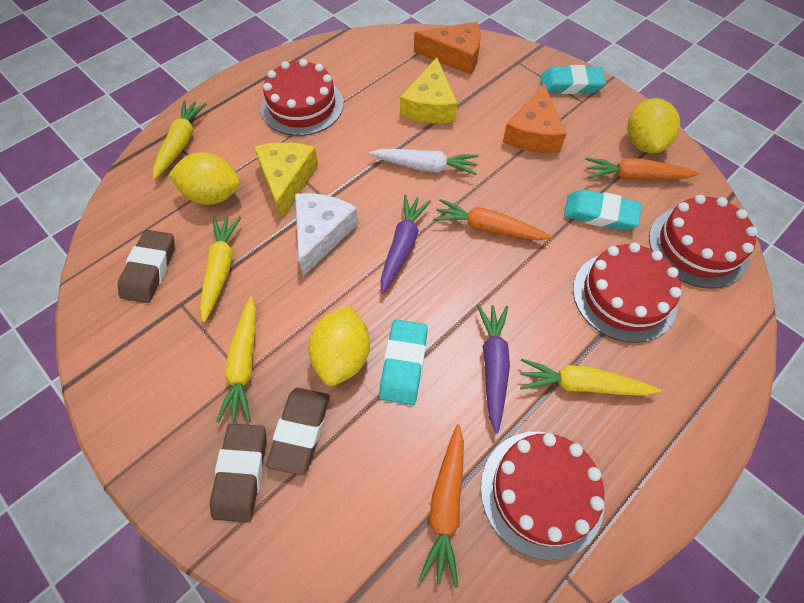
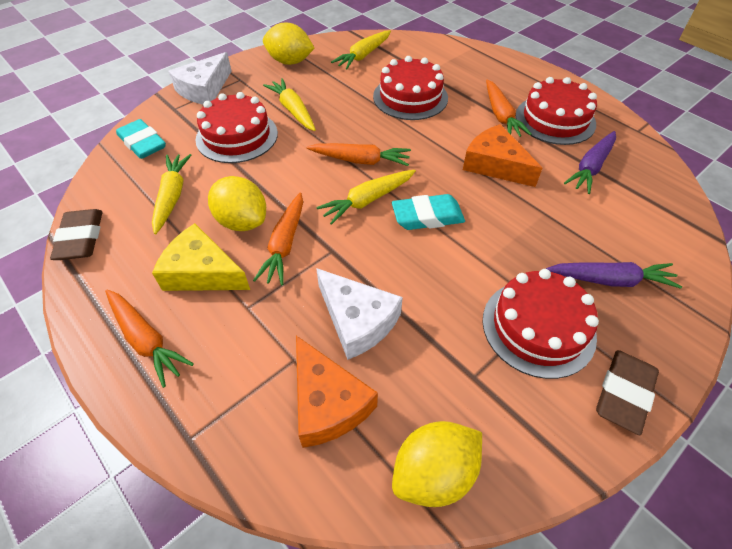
brown eraser: [118,230,175,303] [210,424,267,523] [266,388,330,475] = 3 -> [50,209,103,260] [596,350,659,436] = 2
orange carrot: [419,424,464,588] [433,199,552,240] [585,158,699,180] = 3 -> [105,289,194,388] [253,192,303,285] [306,143,411,166] [486,80,532,137] = 4
turquoise eraser: [379,319,428,405] [540,65,606,94] [564,189,642,231] = 3 -> [116,119,166,159] [392,194,465,230] = 2
white carrot: [369,149,478,175] = 1 -> none = 0
white cheese: [295,193,358,277] = 1 -> [168,52,232,104] [316,268,403,360] = 2
yellow cheese: [254,142,318,219] [400,57,457,123] = 2 -> [152,223,250,291] = 1

